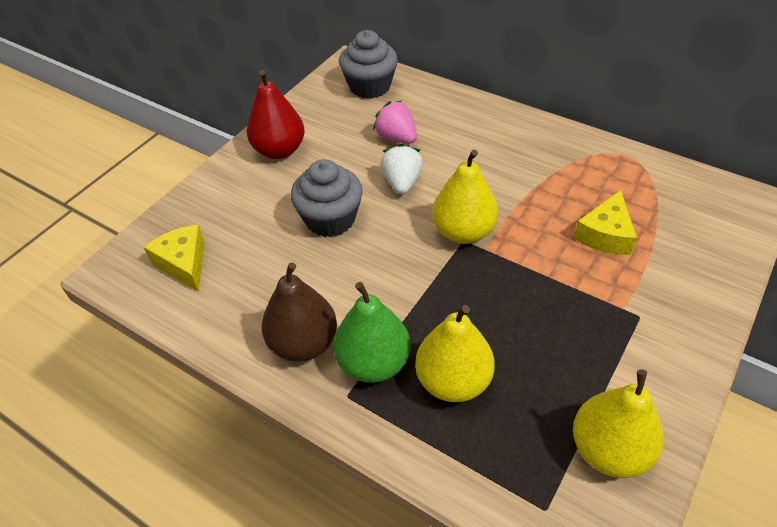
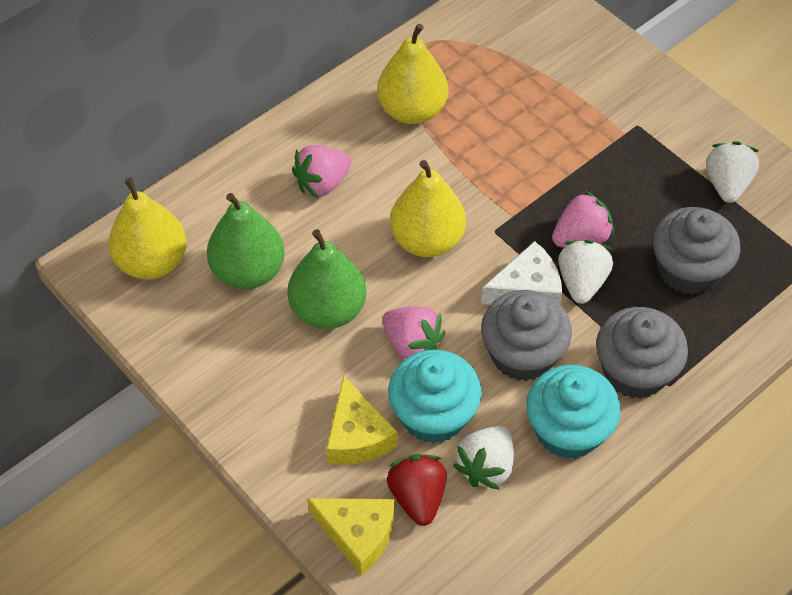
brown pear: [262,262,337,362] = 1 -> none = 0
green pear: [334,282,411,383] = 1 -> [207,193,285,289] [287,229,366,329] = 2
grey cupcake: [291,159,363,237] [339,30,398,99] = 2 -> [481,290,572,381] [596,307,688,399] [653,207,741,295] = 3
pink strawberry: [373,101,417,144] = 1 -> [292,145,352,198] [382,307,446,359] [552,190,614,248] = 3
red pear: [247,70,305,159] = 1 -> none = 0
red strawberry: none = 0 -> [387,454,447,526] = 1
turquoise cupcake: none = 0 -> [388,350,482,444] [526,365,620,459] = 2
white cheese: none = 0 -> [481,241,562,305] = 1
white strawberry: [381,144,423,194] = 1 -> [453,426,514,490] [558,240,613,304] [706,141,759,203] = 3

